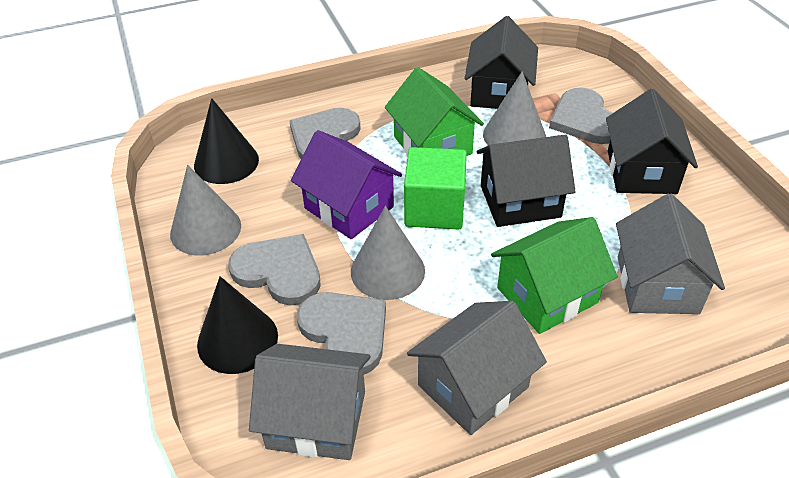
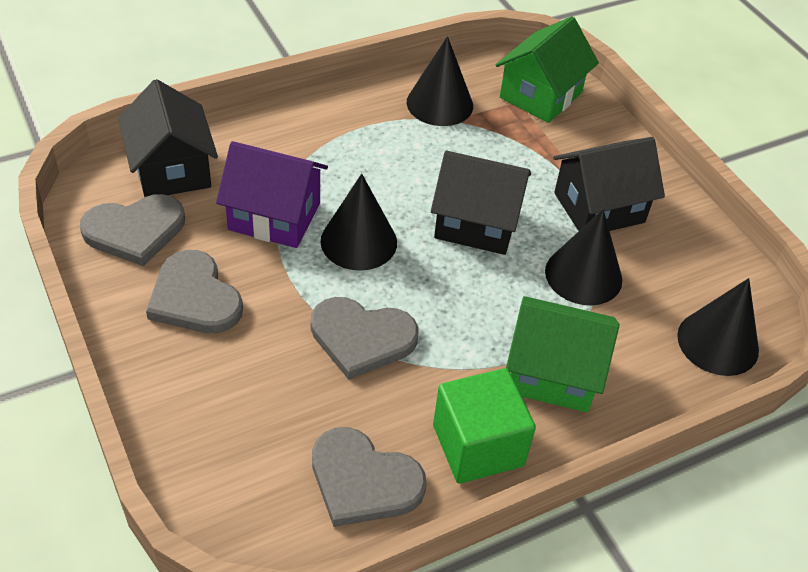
black cone: [194,98,259,184] [197,276,278,374] = 2 -> [320,174,397,271] [407,36,473,126] [545,209,622,305] [677,278,759,376] = 4
grey cone: [170,165,241,256] [351,206,425,300] [483,71,546,145] = 3 -> none = 0
grey house: [249,344,371,460] [407,301,547,435] [616,193,725,314] = 3 -> none = 0

